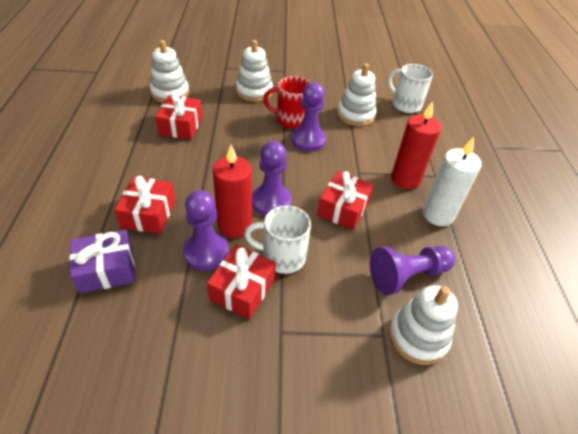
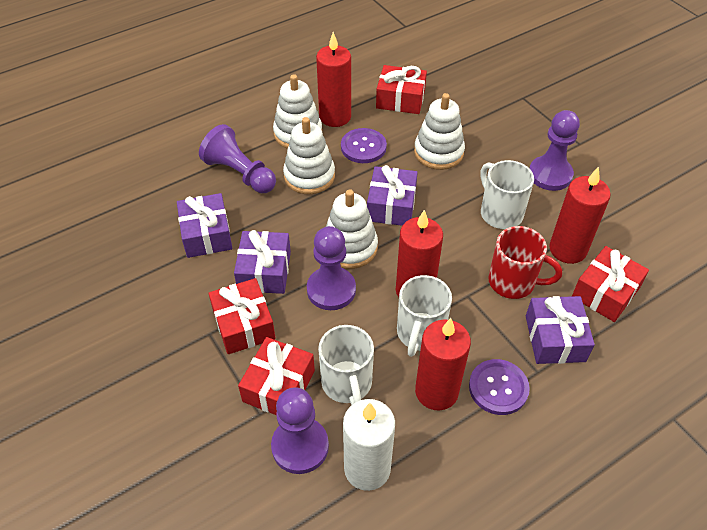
purple button: none = 0 -> [341,128,387,163] [469,359,530,415] = 2
purple gift: [70,230,135,294] = 1 -> [177,193,233,258] [234,230,291,294] [367,165,418,226] [526,296,595,364] = 4
red candle: [213,145,252,238] [391,101,441,189] = 2 -> [316,32,351,127] [396,210,443,297] [415,318,471,411] [549,167,611,264] = 4
white mug: [244,205,311,274] [388,64,433,113] = 2 -> [318,325,374,405] [397,275,452,357] [481,160,534,229] = 3

